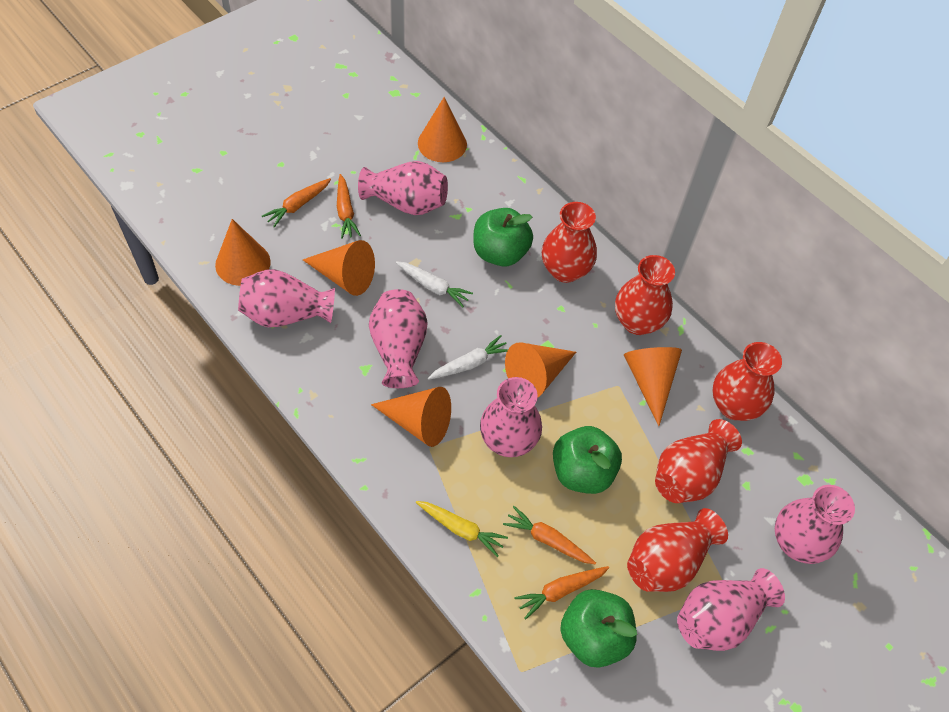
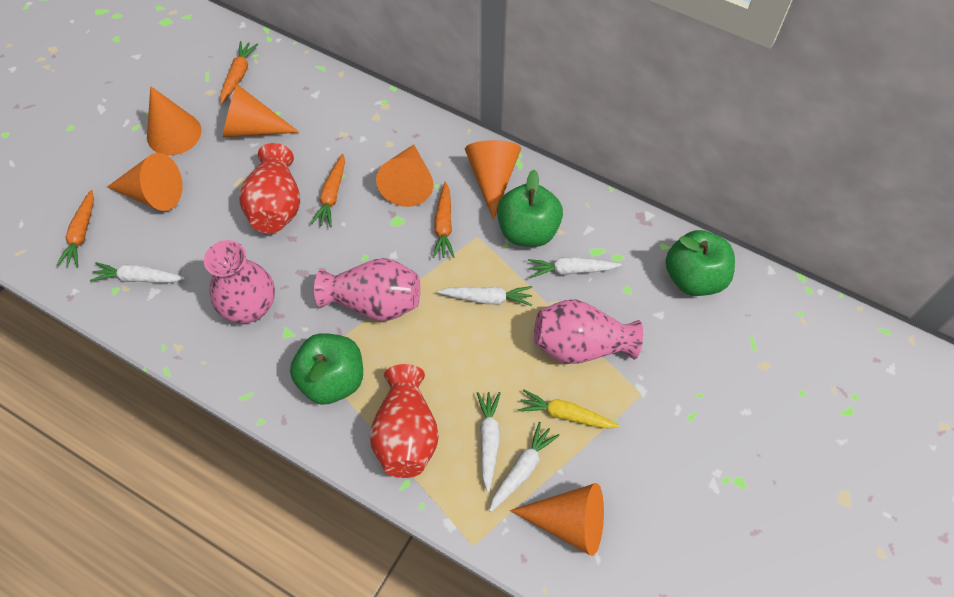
pink vase: [238,269,335,327] [358,161,448,215] [369,289,428,388] [480,377,542,457] [677,568,785,651] [775,485,855,564] = 6 -> [204,240,275,323] [314,258,421,321] [534,300,643,364] = 3
red vase: [542,202,597,283] [615,255,675,335] [627,508,728,592] [655,419,742,503] [712,342,782,421] = 5 -> [239,143,300,233] [369,364,439,478] = 2
white carrot: [396,261,473,307] [428,335,508,379] = 2 -> [90,262,185,283] [438,286,532,306] [477,392,501,492] [489,422,560,512] [528,257,621,278] = 5

